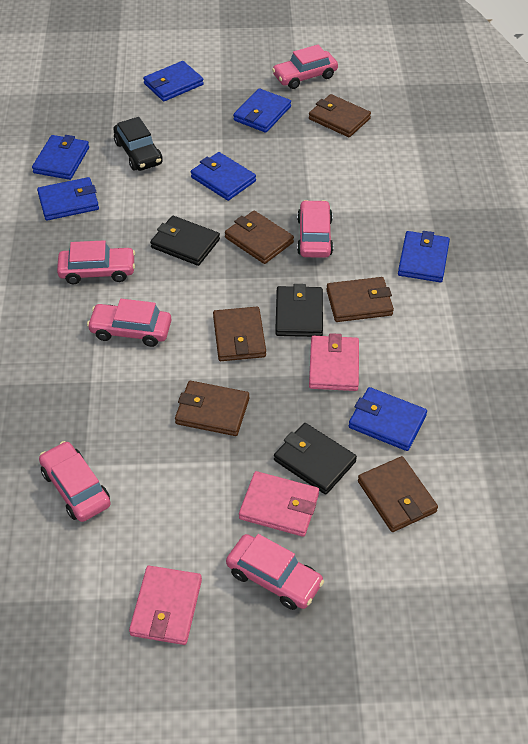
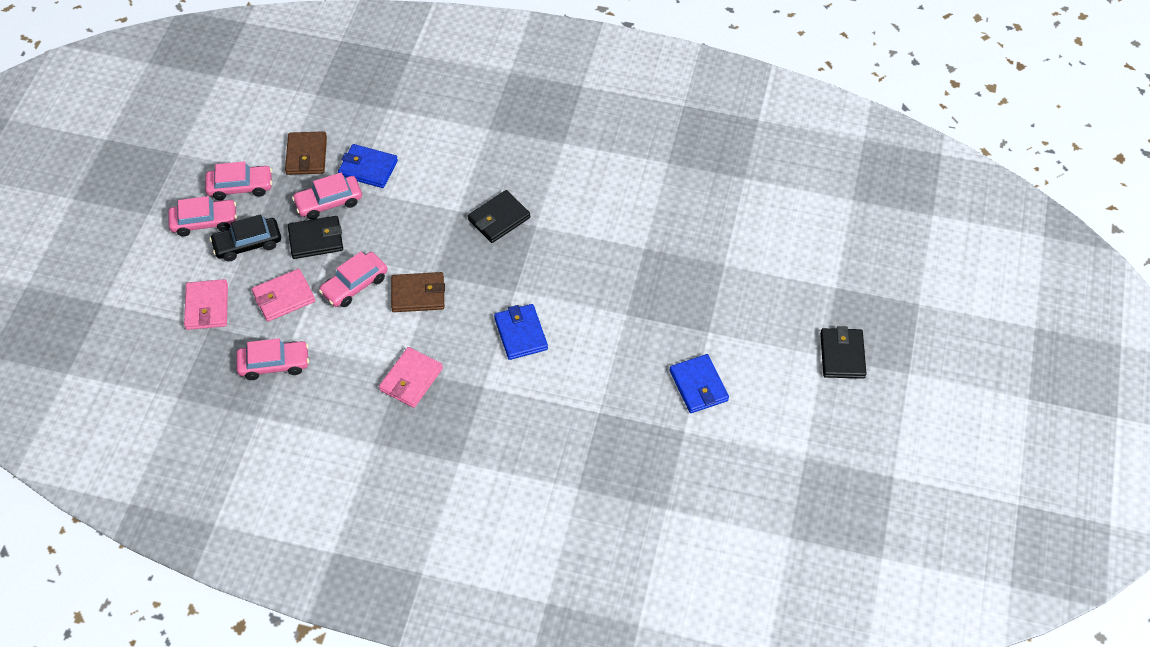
blue wallet: [32,135,89,180] [37,177,99,221] [143,61,204,101] [191,152,256,201] [233,89,291,133] [349,387,427,451] [398,231,450,282] = 7 -> [338,144,398,188] [494,304,548,360] [670,354,729,413] = 3
brown wallet: [175,381,249,436] [213,307,266,361] [225,211,294,264] [309,94,371,137] [326,277,394,322] [358,456,438,532] = 6 -> [285,131,327,175] [391,272,445,312] = 2
pink car: [39,441,111,522] [57,240,135,284] [87,299,172,347] [226,534,324,610] [272,45,338,89] [297,200,333,258] = 6 -> [168,196,237,237] [205,161,272,200] [236,338,309,380] [292,172,362,220] [319,251,388,307] = 5

